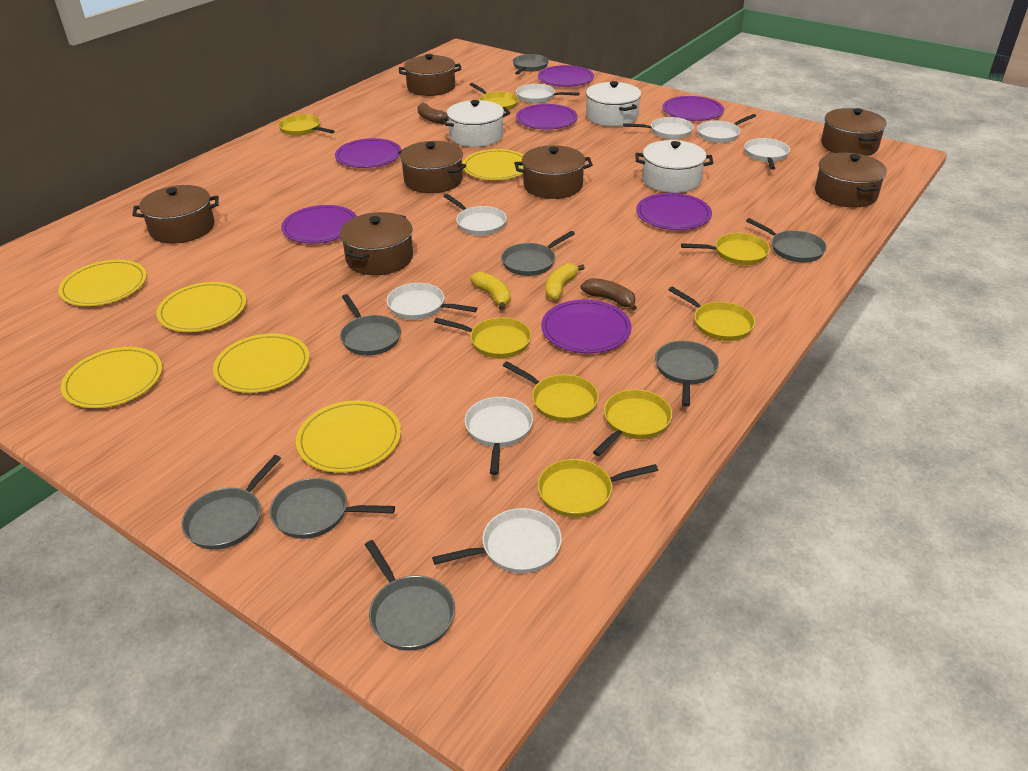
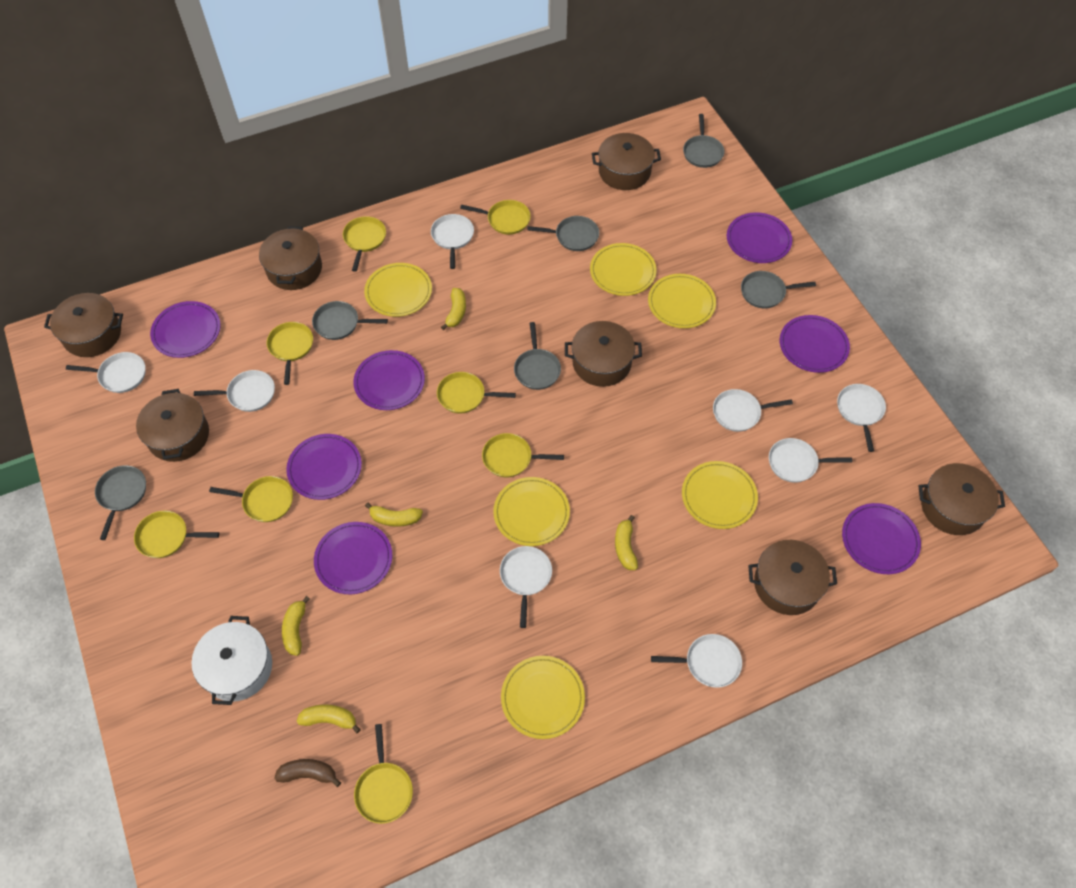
brown banana: [417,103,448,124] [580,278,637,310] = 2 -> [275,759,341,787] = 1
grey pan: [182,455,281,550] [270,478,395,539] [340,294,401,356] [365,540,455,651] [501,231,575,276] [513,54,549,75] [655,341,719,407] [746,218,827,262] = 8 -> [95,465,146,540] [312,301,388,340] [514,322,561,390] [527,216,599,251] [683,114,725,168] [741,271,816,308] = 6
white pot: [440,100,510,147] [586,81,641,127] [636,140,713,193] = 3 -> [191,616,272,705] = 1
yellow banana: [470,272,511,310] [546,263,585,300] = 2 -> [282,596,310,656] [297,705,361,733] [365,502,423,527] [441,288,466,330] [615,515,638,570] = 5

